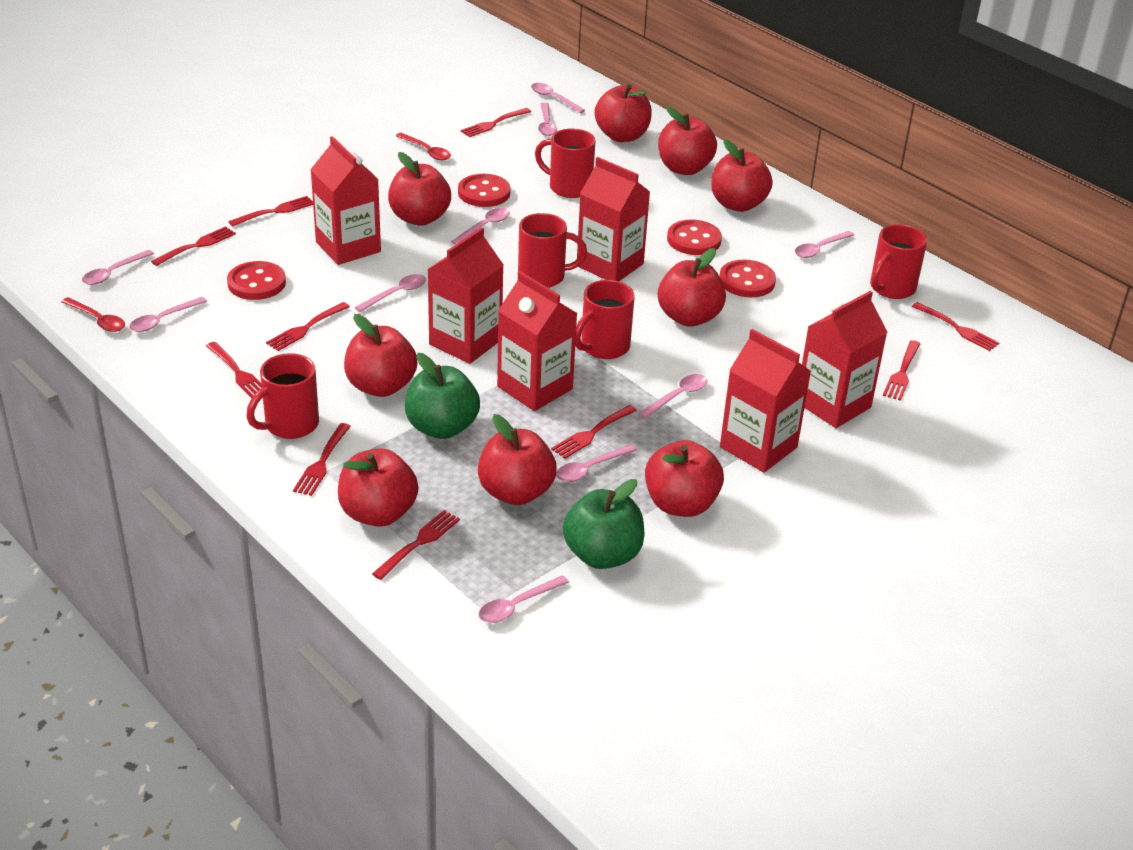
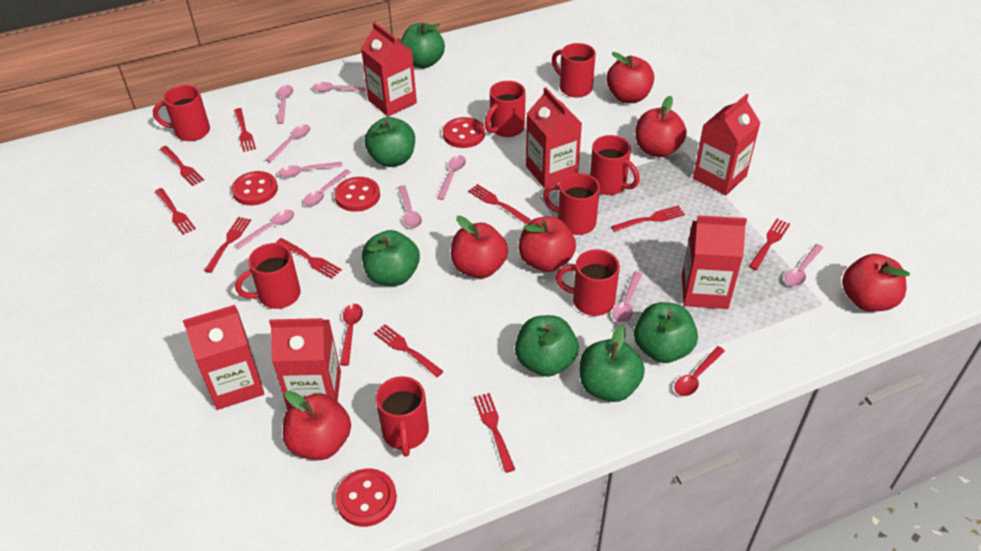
green apple: [405,353,480,439] [563,479,644,569] = 2 -> [362,230,420,286] [365,117,415,167] [400,23,445,68] [515,315,579,377] [580,325,645,402] [634,302,698,363] = 6
red apple: [338,448,418,527] [344,314,417,397] [388,152,451,226] [478,414,557,505] [594,84,652,142] [645,440,724,517] [658,107,717,175] [658,248,726,327] [711,139,773,212] = 9 -> [283,391,351,460] [451,216,508,278] [519,217,576,272] [606,52,654,103] [636,96,687,157] [842,254,910,312] = 6
red mug: [246,353,319,439] [518,213,587,288] [535,128,596,198] [575,280,635,359] [870,224,927,299] = 5 -> [153,85,210,141] [235,243,301,309] [376,376,429,457] [485,81,526,137] [543,173,600,235] [552,43,596,98] [556,249,620,316] [590,135,640,195] = 8

